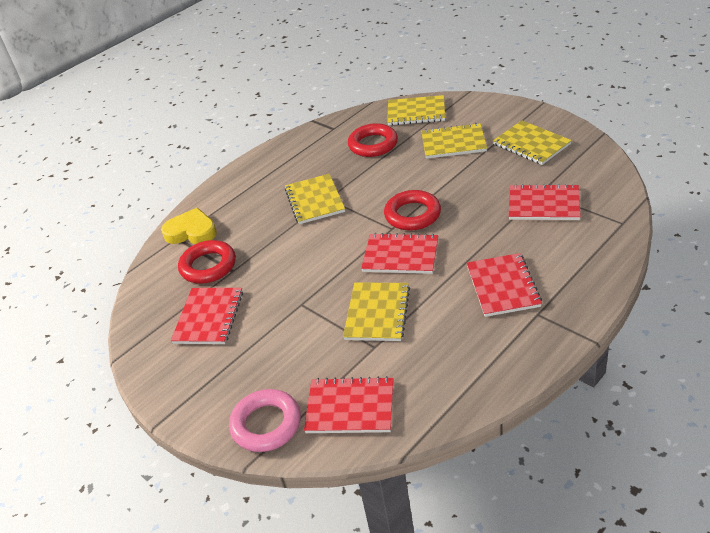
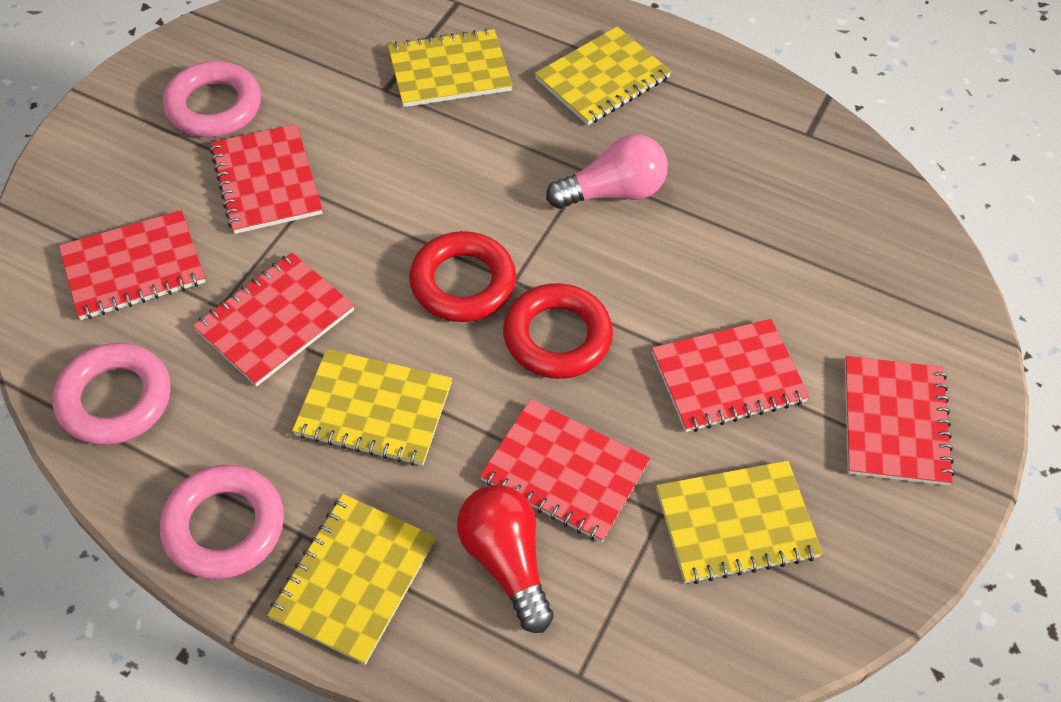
pink light bulb: none = 0 -> [546,134,668,209] = 1
pink ring: [229,389,301,452] = 1 -> [53,343,171,445] [160,465,284,579] [163,61,261,137] = 3
red light bulb: none = 0 -> [457,485,554,633] = 1
red notebook: [171,288,243,344] [304,376,394,433] [361,233,439,274] [467,253,542,317] [509,184,581,220] = 5 -> [59,210,205,320] [193,253,355,386] [210,124,322,234] [480,399,650,543] [652,319,810,432] [845,356,955,486] = 6
red ring: [178,240,236,284] [348,123,398,157] [384,190,441,231] = 3 -> [409,231,516,322] [503,283,613,379] = 2
yellow heart: [161,208,217,244] = 1 -> none = 0

